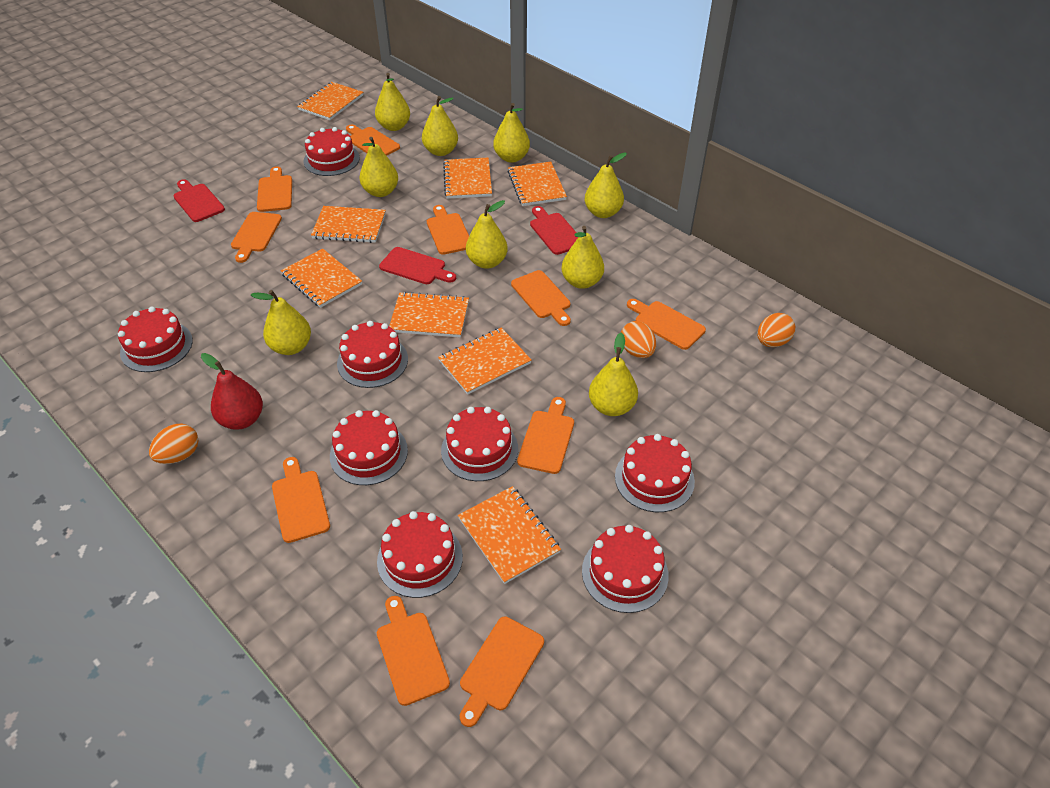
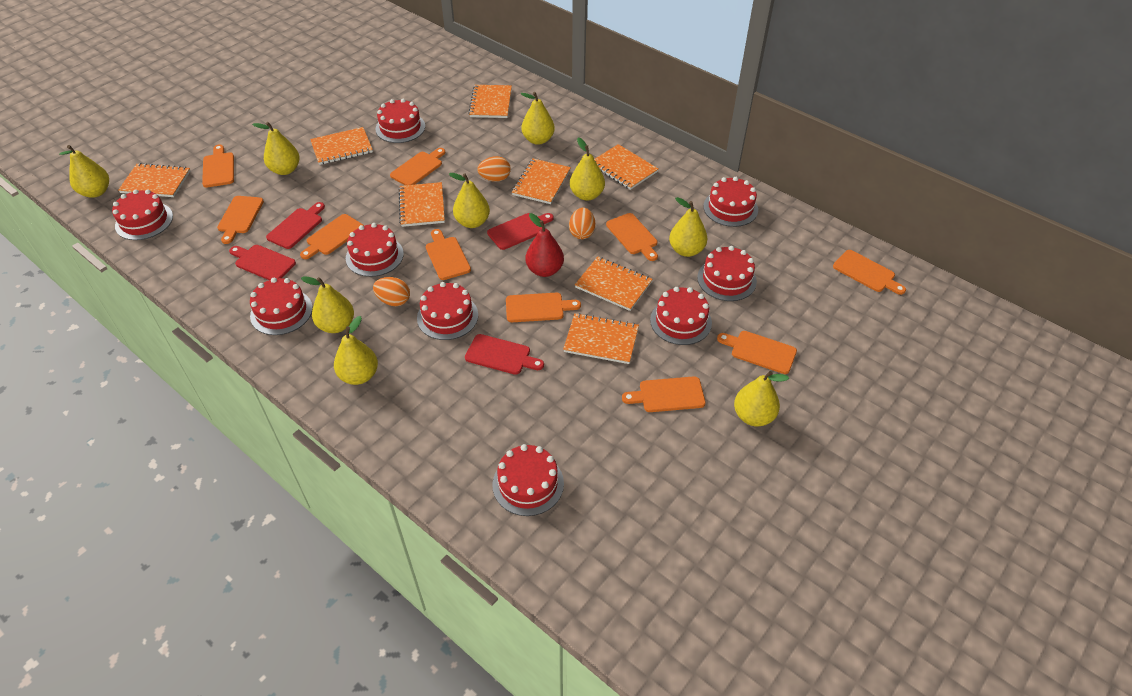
red cake: [118,307,193,372] [304,127,360,176] [330,410,408,485] [337,321,408,388] [377,511,463,598] [441,407,518,481] [582,525,669,613] [615,434,695,512] = 8 -> [112,189,173,240] [250,278,313,335] [346,223,404,277] [376,99,425,143] [417,282,478,340] [492,444,564,516] [650,287,712,345] [697,246,757,301] [703,177,758,227] = 9
red cutting board: [173,179,225,222] [379,247,456,284] [530,206,578,255] = 3 -> [229,245,296,280] [266,202,325,249] [465,334,544,375] [487,213,553,250] = 4

